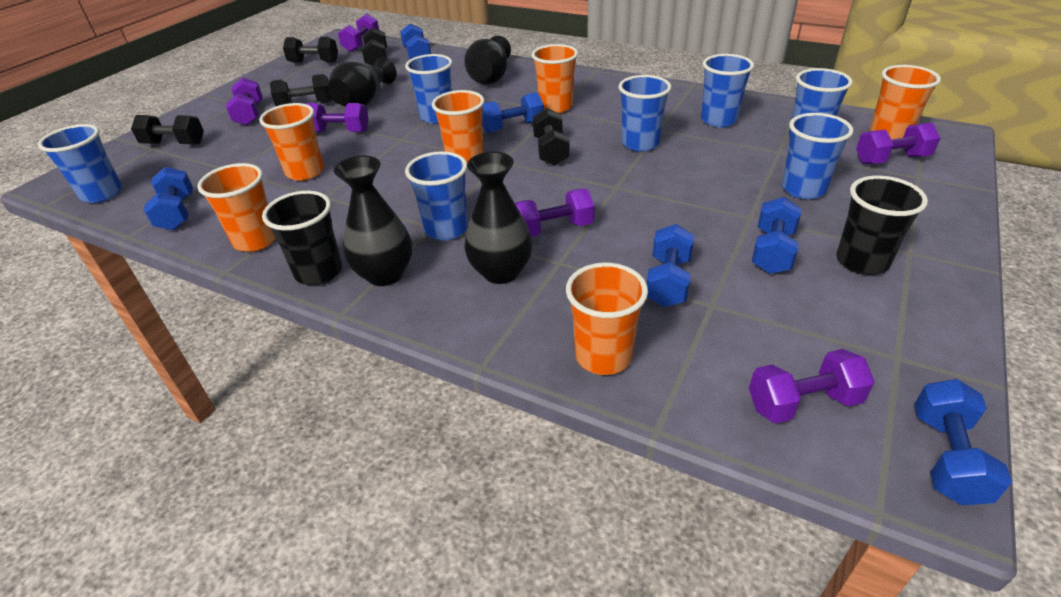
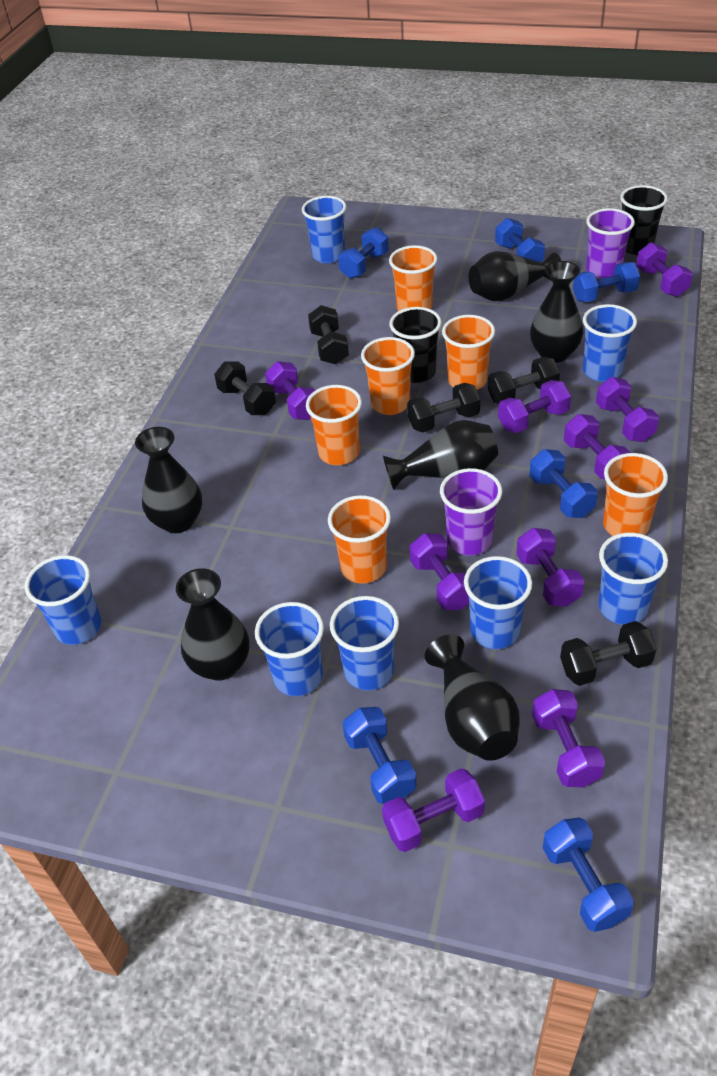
black vase: [328,57,397,107] [334,156,412,286] [464,36,511,85] [464,152,532,284] = 4 -> [135,427,202,533] [176,568,249,681] [383,420,498,490] [425,634,519,761] [469,251,561,301] [530,261,583,363] = 6
purple cup: none = 0 -> [440,468,502,556] [586,208,635,279] = 2
purple dumbbell: [226,77,263,126] [305,103,369,132] [338,14,379,52] [515,189,595,237] [749,349,875,423] [856,123,940,164] = 6 -> [265,361,315,420] [382,768,485,852] [410,533,469,610] [498,380,571,433] [516,528,584,607] [532,689,606,787] [564,414,631,479] [596,377,659,442] [636,242,693,297] = 9

